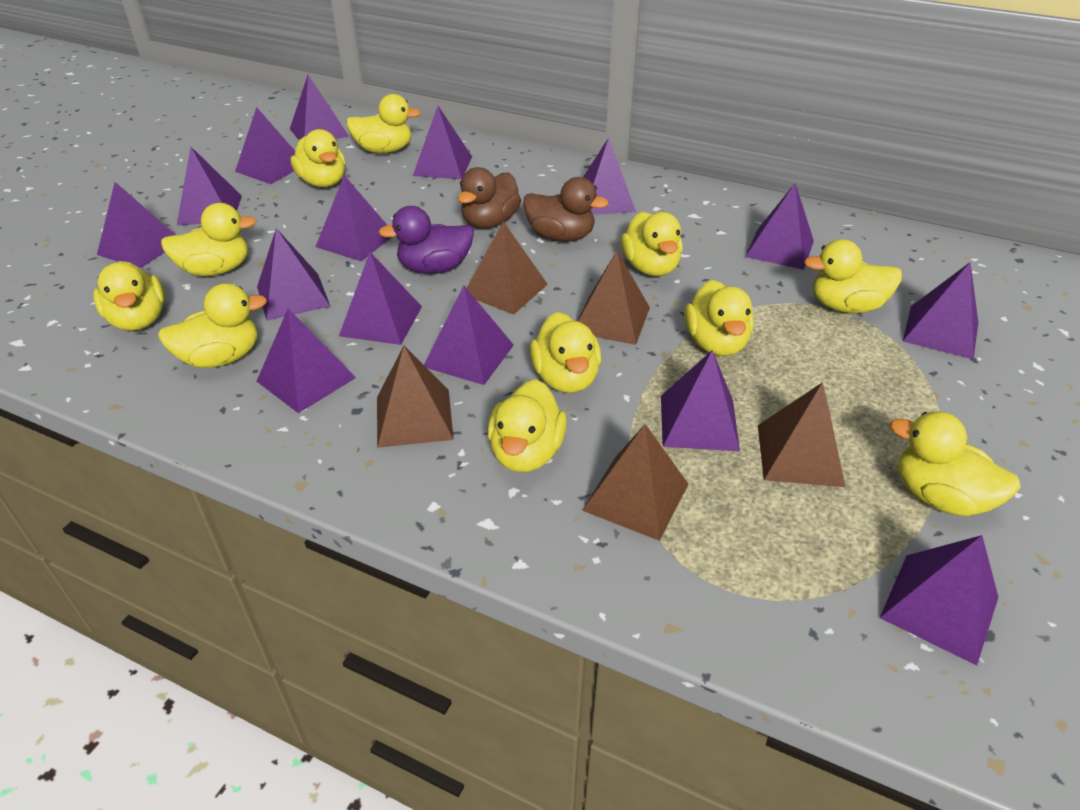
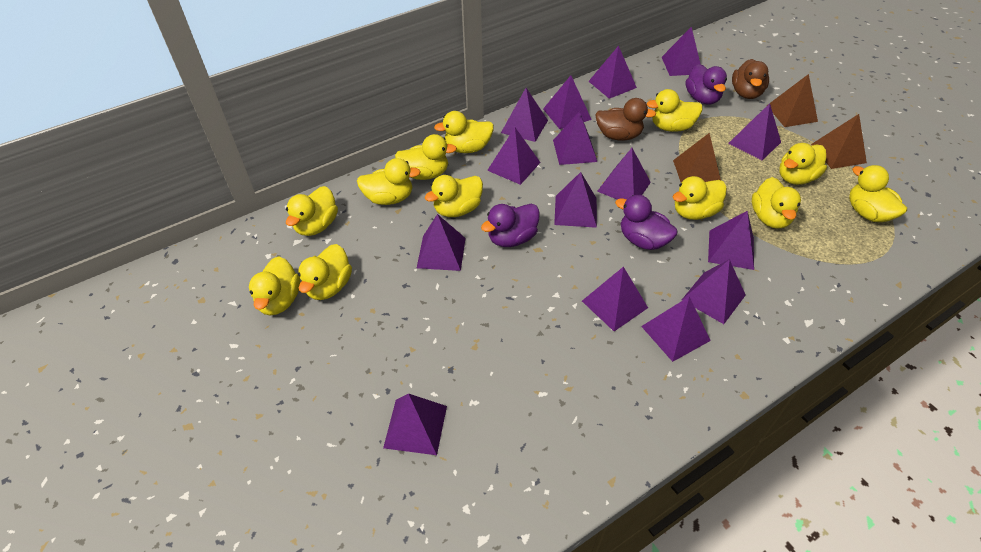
brown pyramid: [377,346,454,448] [467,221,548,315] [578,251,650,345] [582,424,688,541] [758,382,845,487] = 5 -> [673,133,721,183] [770,74,818,127] [811,114,867,169] = 3
purple duck: [378,206,474,274] = 1 -> [481,204,540,247] [615,195,678,250] [685,64,727,105] = 3
yellow duck: [93,261,165,331] [158,283,267,368] [161,203,256,276] [291,129,345,188] [346,94,421,154] [488,379,567,472] [530,312,601,393] [621,211,683,276] [684,280,754,356] [804,239,902,313] [890,411,1021,516] = 11 -> [249,256,300,315] [286,186,338,236] [298,244,352,300] [357,158,420,205] [395,134,457,180] [425,175,483,217] [434,111,494,153] [647,89,702,132] [673,176,727,220] [752,177,801,229] [779,143,827,185] [849,165,907,222] = 12

